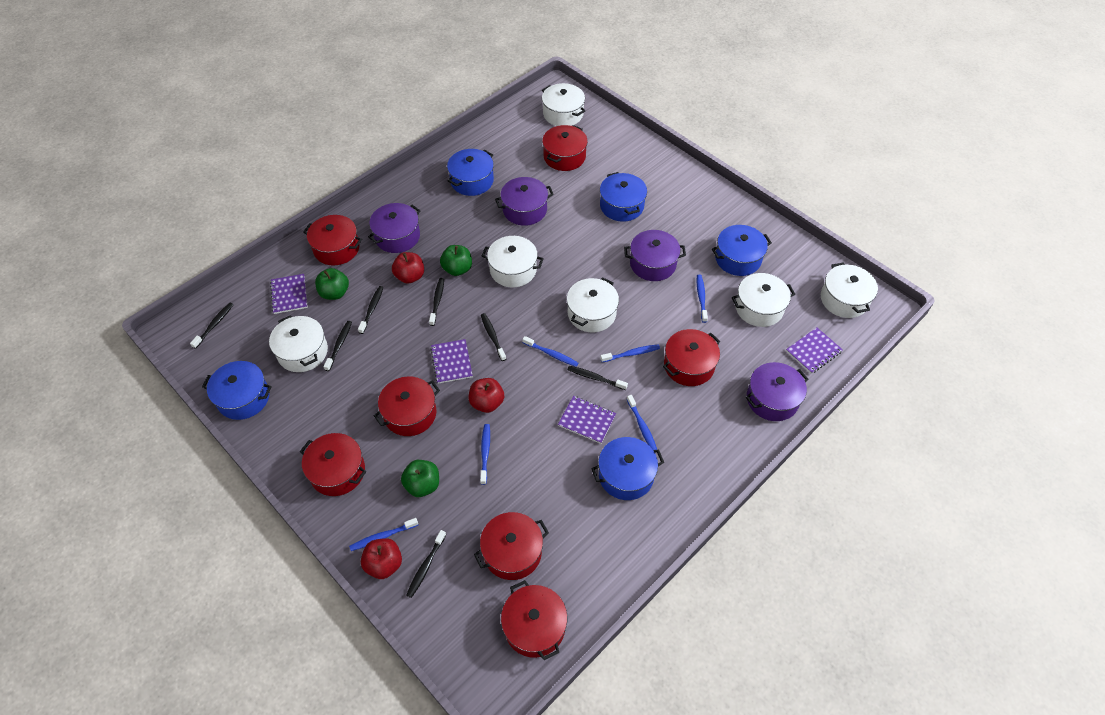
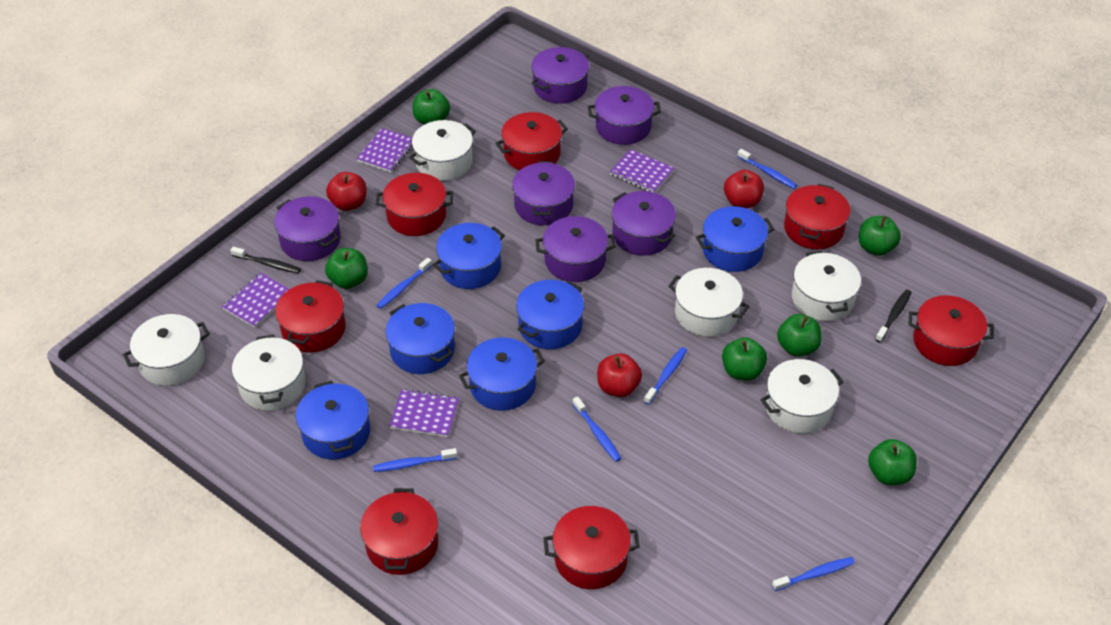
black toothbrush: [190,303,234,349] [323,321,352,371] [358,286,384,334] [406,530,446,598] [429,278,444,326] [481,313,506,361] [568,366,628,390] = 7 -> [230,247,301,274] [875,289,912,343] = 2
blue pot: [202,361,272,420] [447,149,494,196] [592,437,664,500] [600,172,647,222] [712,225,772,276] = 5 -> [296,380,370,460] [385,303,455,374] [433,223,505,289] [459,337,545,411] [516,280,584,349] [696,206,774,272] = 6
green apple: [315,268,349,300] [401,460,439,497] [440,245,472,276] = 3 -> [325,248,368,289] [413,89,450,125] [722,337,767,381] [777,314,822,357] [859,216,901,256] [868,439,917,485] = 6
purple pot: [368,203,421,253] [495,177,554,226] [624,230,686,281] [746,362,809,421] = 4 -> [274,196,341,261] [512,161,575,225] [531,47,589,104] [535,216,616,282] [588,86,661,145] [612,191,676,256] = 6

